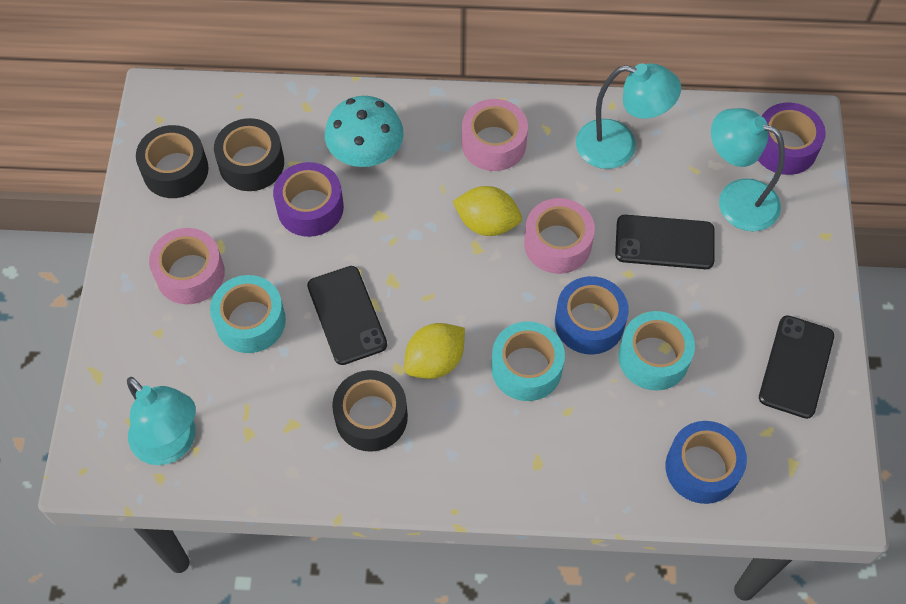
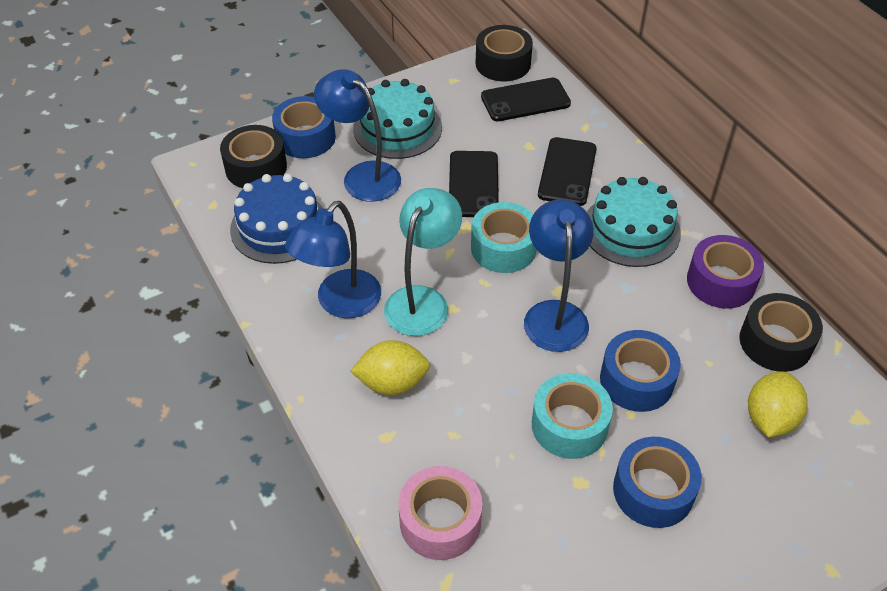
blue cake: none = 0 -> [230,174,323,264] = 1
blue lamp: none = 0 -> [285,201,381,318] [314,69,401,202] [524,200,594,352] = 3
blue tape: [555,276,629,355] [666,421,747,504] = 2 -> [272,96,336,158] [600,330,681,412] [613,437,702,528] = 3
pink tape: [149,228,225,304] [462,99,528,171] [524,198,595,274] = 3 -> [398,466,483,560] = 1
purple tape: [273,162,344,237] [758,103,826,175] = 2 -> [687,235,764,309] = 1
turquoise cake: none = 0 -> [353,79,442,159] [587,177,681,267] = 2
turquoise lamp: [127,377,196,465] [576,64,681,169] [711,108,785,231] = 3 -> [384,188,462,336] = 1
turquoise mushroom: [325,96,403,167] = 1 -> none = 0
turquoise tape: [210,275,286,353] [491,321,565,401] [618,311,695,391] = 3 -> [471,202,537,273] [532,373,613,459] = 2

